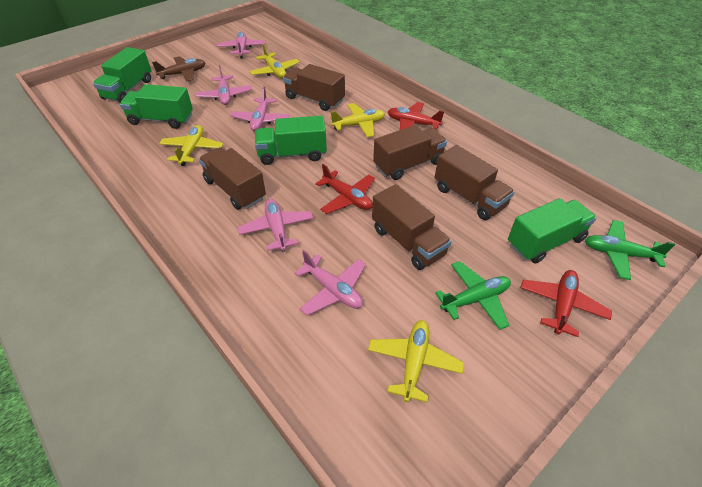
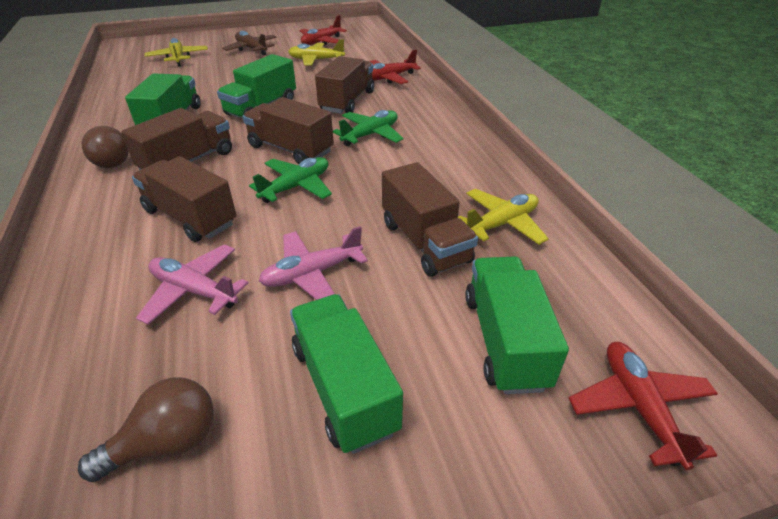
brown light bulb: none = 0 -> [78,377,214,482] [82,126,129,168] = 2
pink plane: [195,65,252,105] [217,31,266,59] [230,87,289,131] [238,199,314,252] [295,250,366,316] = 5 -> [136,244,248,325] [259,226,368,300] = 2
yellow plane: [159,125,223,166] [249,44,300,78] [330,103,385,137] [368,320,464,402] = 4 -> [145,38,208,67] [288,39,345,66] [458,189,549,245] = 3

